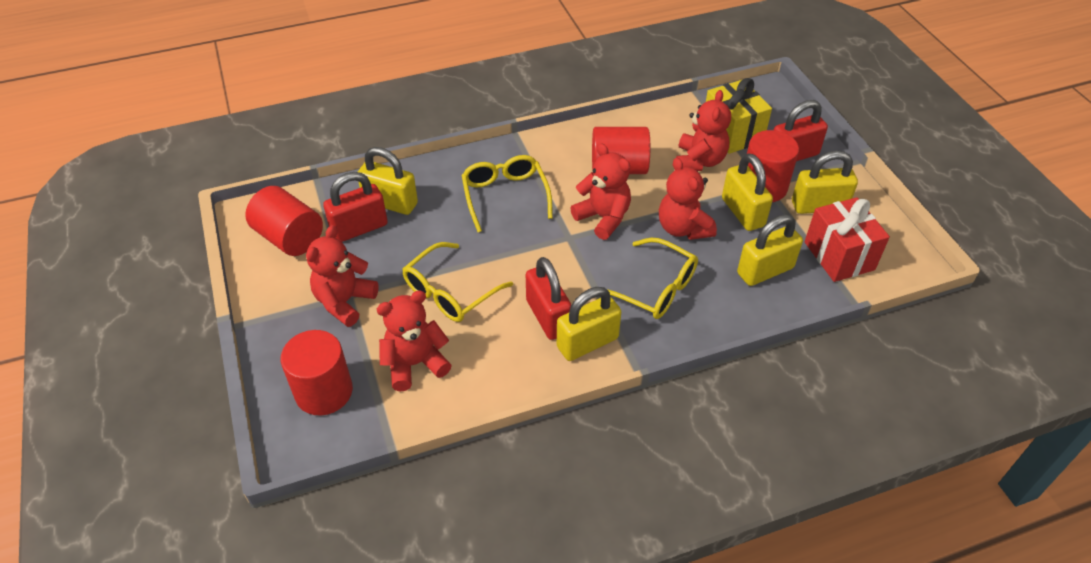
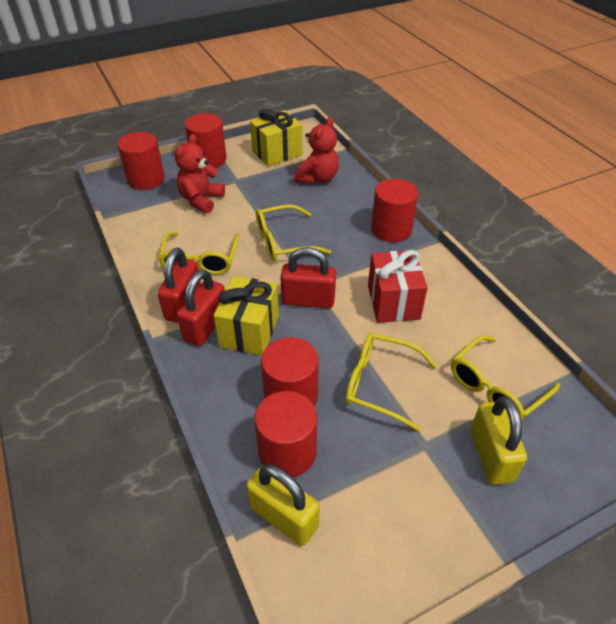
red cylinder: [245,186,323,256] [280,330,353,416] [592,127,650,174] [747,130,799,202] = 4 -> [117,132,165,190] [185,113,227,168] [255,391,317,477] [261,337,319,406] [371,179,418,242] = 5
red teddy bear: [306,225,379,327] [377,290,452,392] [570,144,631,240] [659,158,717,240] [676,90,731,171] = 5 -> [175,134,225,213] [294,117,339,185] = 2
yellow gift: [706,78,772,154] = 1 -> [214,276,279,356] [250,109,302,167] = 2
yellow glasses: [402,242,513,322] [462,155,553,232] [607,238,698,319] = 3 -> [158,232,239,275] [256,204,331,261] [345,333,437,431] [451,335,560,420] = 4
yellow padlock: [358,147,418,215] [557,287,621,361] [722,153,773,231] [737,214,803,286] [792,151,858,214] = 5 -> [246,464,320,546] [471,396,527,485] = 2

